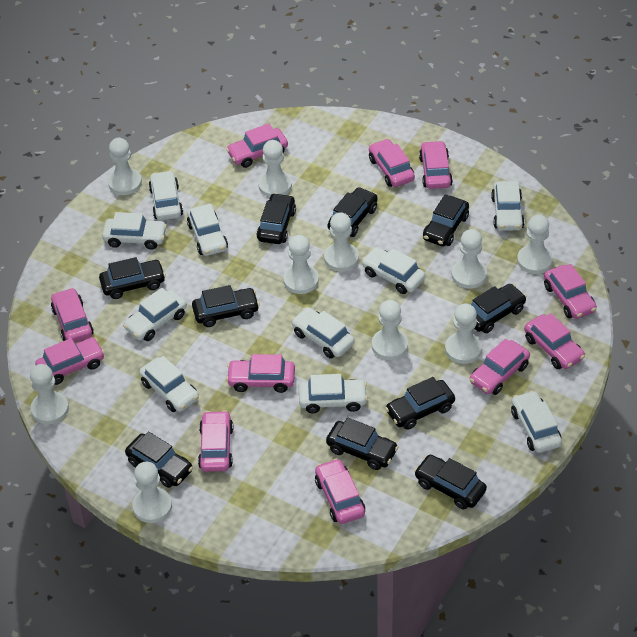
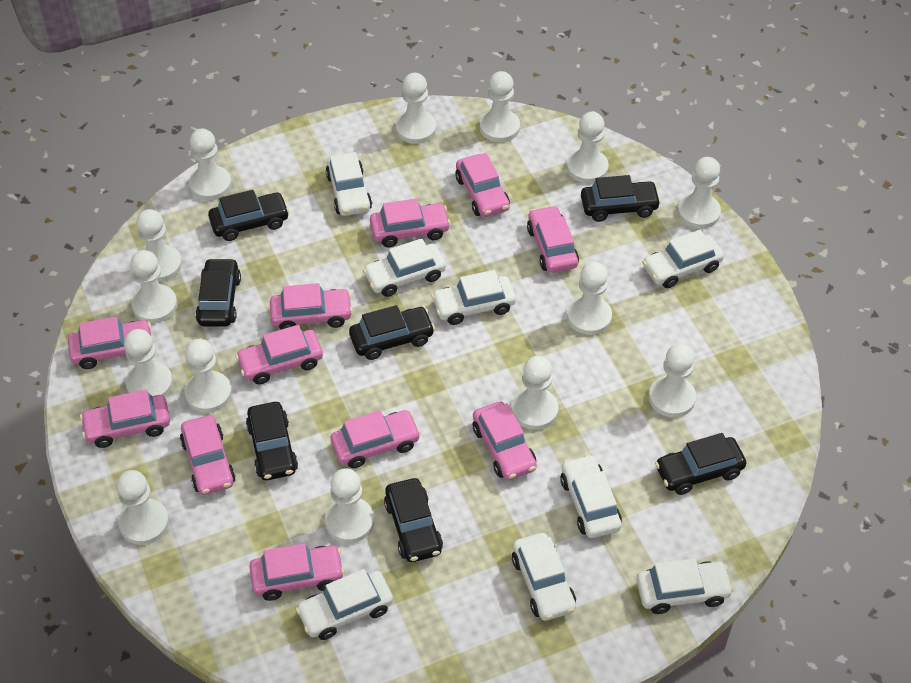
black car: [99,257,166,299] [125,431,193,488] [192,285,260,327] [256,193,296,244] [326,418,398,470] [328,187,378,237] [385,377,455,430] [414,455,487,509] [423,194,469,246] [471,284,527,333] = 10 -> [195,258,241,327] [208,190,289,241] [246,402,298,480] [349,305,435,360] [384,478,443,562] [581,175,661,222] [655,433,746,495] = 7
white car: [102,212,167,250] [123,288,187,341] [139,356,199,412] [149,170,183,220] [187,204,228,256] [291,307,355,358] [299,374,368,413] [361,247,425,294] [491,181,525,231] [511,390,562,453] = 10 -> [296,569,393,640] [326,152,372,216] [363,238,446,297] [431,270,516,325] [512,533,576,621] [560,454,622,538] [636,558,734,614] [642,230,724,288] = 8
white pawn: [30,364,69,424] [108,138,142,195] [132,461,172,523] [258,140,292,197] [283,235,319,294] [324,212,359,271] [372,300,408,360] [445,303,482,364] [452,229,487,289] [517,215,553,274] = 10 -> [117,470,169,545] [124,329,173,397] [131,250,177,323] [136,209,182,282] [184,339,232,413] [189,129,232,200] [325,468,374,543] [396,73,436,144] [480,71,520,142] [511,356,558,430] [567,112,608,183] [567,262,612,335] [649,344,696,417] [678,157,721,229] = 14

